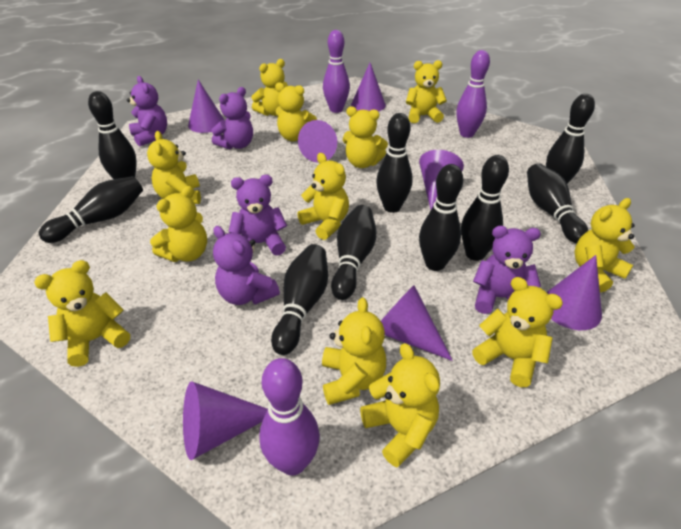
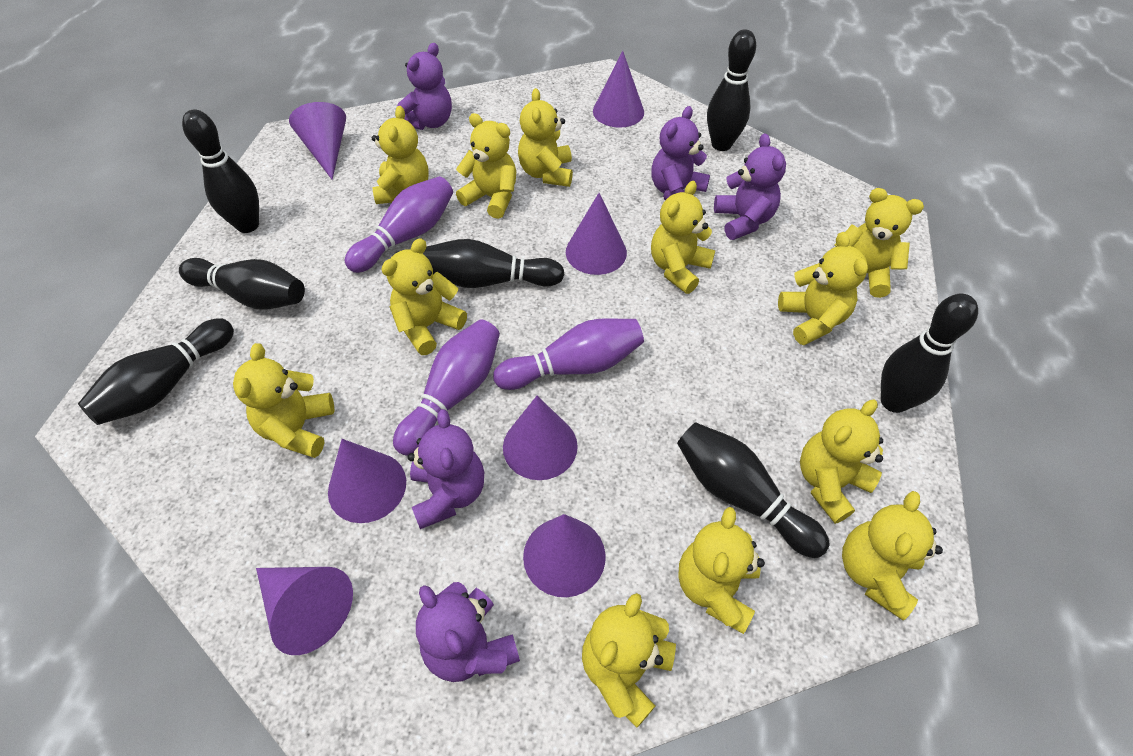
black bowling pin: [39,176,143,243] [88,91,137,179] [271,244,328,355] [331,205,376,300] [376,113,412,213] [419,164,463,271] [461,155,509,261] [527,163,588,243] [546,94,595,184] = 9 -> [78,318,234,425] [179,258,305,310] [182,109,259,233] [423,239,565,288] [677,422,830,558] [707,29,756,151] [881,293,978,413] = 7

